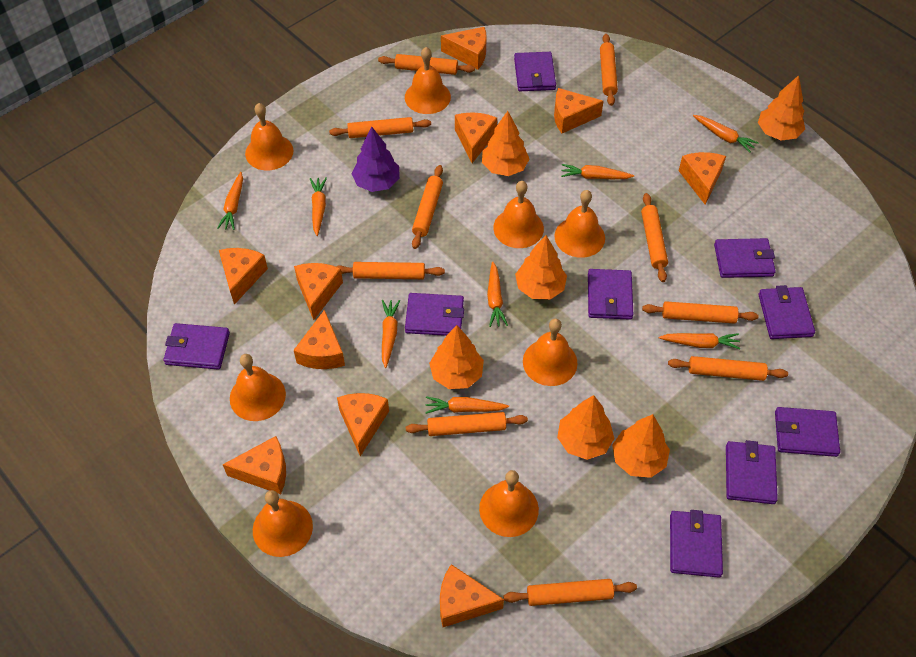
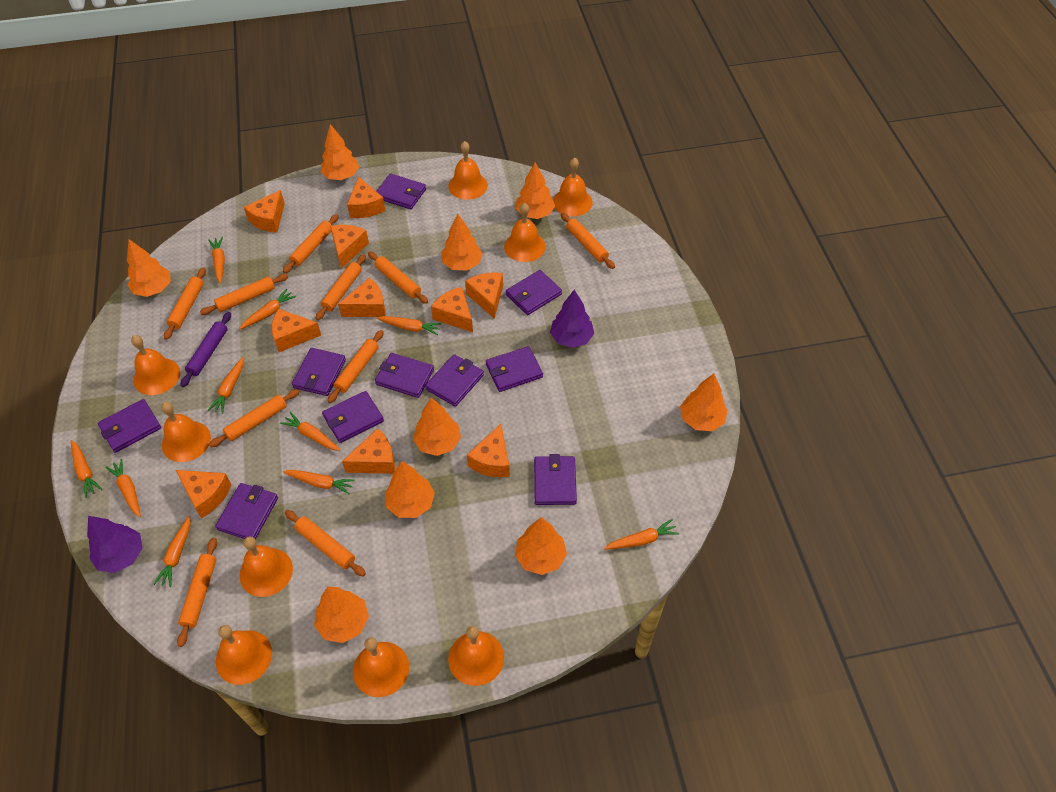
orange bell: [230,354,286,421] [245,103,294,170] [253,490,313,557] [405,47,451,114] [479,470,539,537] [493,181,544,248] [523,318,578,386] [554,190,605,258] = 8 -> [131,335,180,395] [161,402,211,462] [216,625,272,685] [240,536,293,597] [353,637,409,697] [448,141,488,200] [448,626,504,686] [504,203,546,262] [553,157,593,216] = 9
orange carrot: [217,172,243,230] [310,177,327,236] [382,300,400,368] [425,396,509,414] [487,261,508,327] [561,164,634,179] [659,333,741,349] [693,115,759,153] = 8 -> [71,440,102,498] [106,459,141,517] [153,515,191,587] [208,237,225,283] [208,357,244,414] [239,289,296,329] [280,412,340,451] [283,470,355,494] [377,316,442,335] [604,519,679,550] = 10
orange tree: [429,325,484,389] [482,111,529,176] [515,235,567,300] [557,395,614,460] [612,414,670,478] [758,75,805,141] = 6 -> [127,239,171,297] [314,586,369,643] [321,124,359,180] [385,461,435,518] [413,398,461,456] [441,214,483,271] [515,517,567,575] [516,162,555,219] [680,374,728,431] = 9
purple rolling pin: none = 0 -> [180,312,231,387] = 1
purple tree: [352,127,400,192] = 1 -> [87,516,143,573] [550,290,594,348] = 2
purple wallet: [163,323,230,370] [405,293,464,336] [514,52,556,91] [588,269,633,320] [670,510,723,578] [714,238,776,278] [726,440,778,504] [758,285,815,339] [775,407,840,457] = 9 -> [98,399,161,453] [215,483,278,540] [292,348,346,396] [322,391,384,443] [375,353,434,398] [376,173,426,209] [425,354,484,407] [486,346,543,392] [506,270,562,315] [534,454,577,505] = 10

